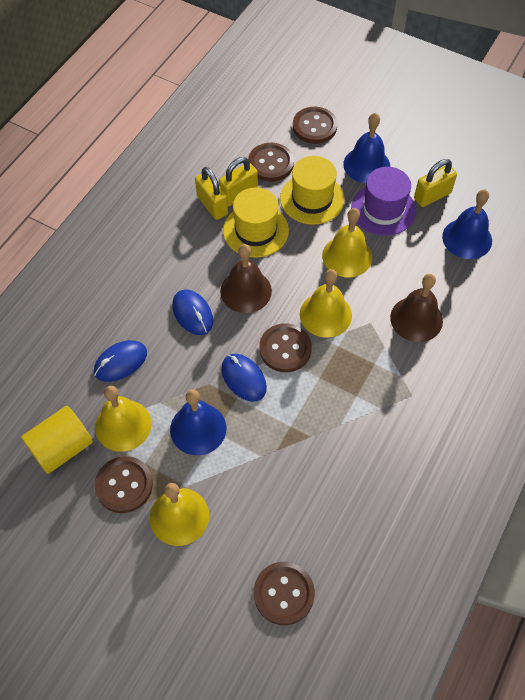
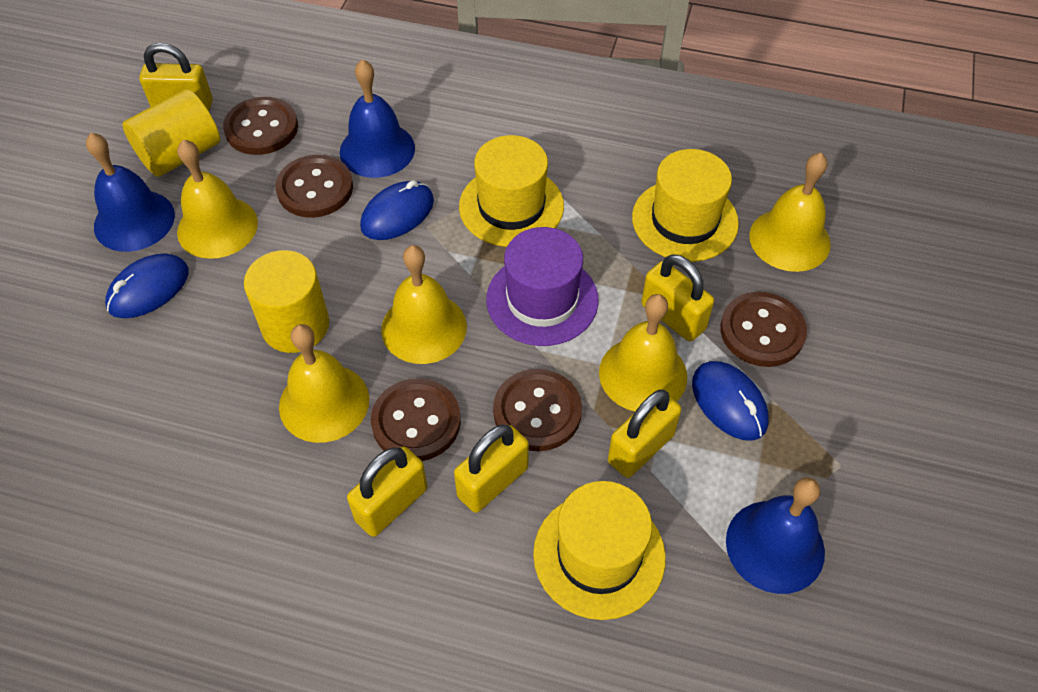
brown bell: [220,244,272,313] [390,274,443,342] = 2 -> none = 0
yellow bell: [95,386,152,452] [150,483,209,546] [300,269,352,338] [322,208,372,277] = 4 -> [177,139,258,259] [279,324,369,443] [381,245,467,364] [599,294,687,411] [749,153,831,272] = 5
yellow cylinder: [21,406,93,474] = 1 -> [122,89,220,177] [244,250,329,353] = 2
yellow hat: [223,187,289,257] [280,156,345,224] = 2 -> [459,135,564,247] [533,481,666,620] [632,149,739,262] = 3
yellow padlock: [195,167,228,220] [219,157,258,207] [414,159,457,207] = 3 -> [139,43,213,111] [347,447,427,537] [454,424,529,513] [608,389,681,478] [641,254,714,342] = 5

